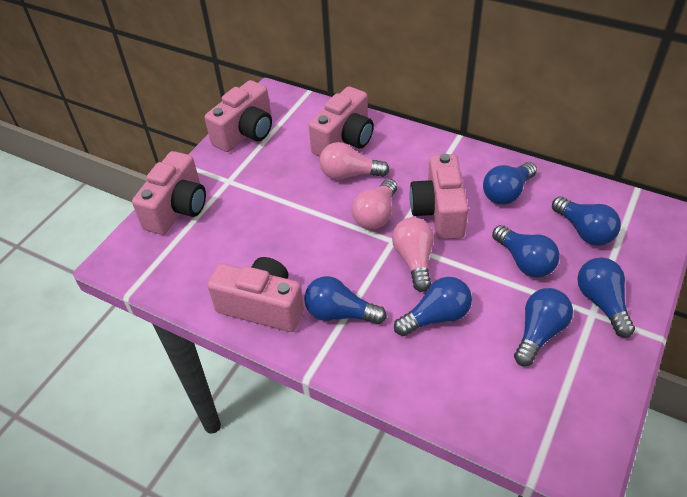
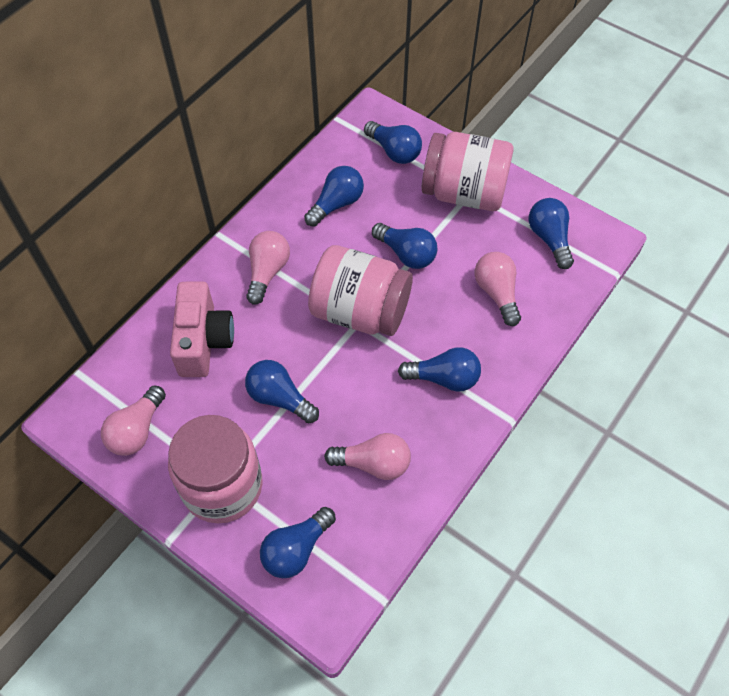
pink camera: [132,151,206,235] [205,80,272,152] [207,257,304,332] [309,86,374,156] [409,154,469,240] = 5 -> [170,281,234,377] = 1
pink jar: none = 0 -> [168,415,263,523] [308,245,413,336] [422,132,514,211] = 3
pink light bulb: [319,142,390,180] [352,179,397,229] [392,217,434,292] = 3 -> [101,386,166,456] [246,231,290,304] [324,433,411,480] [475,252,521,326] = 4

